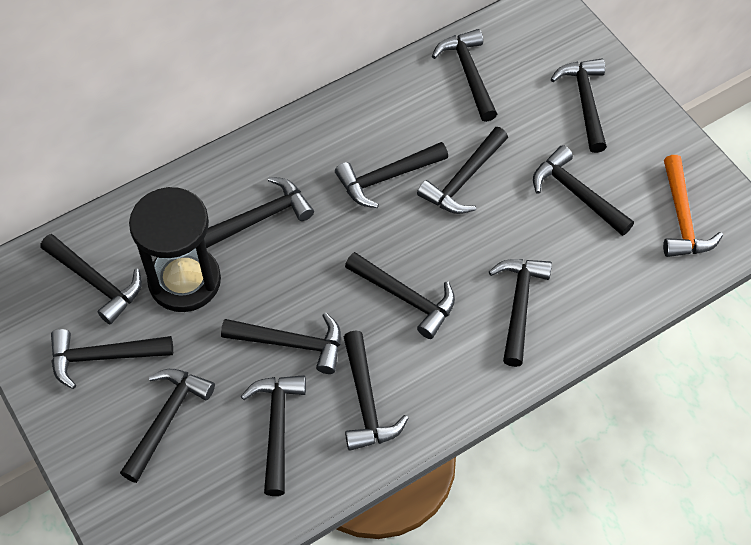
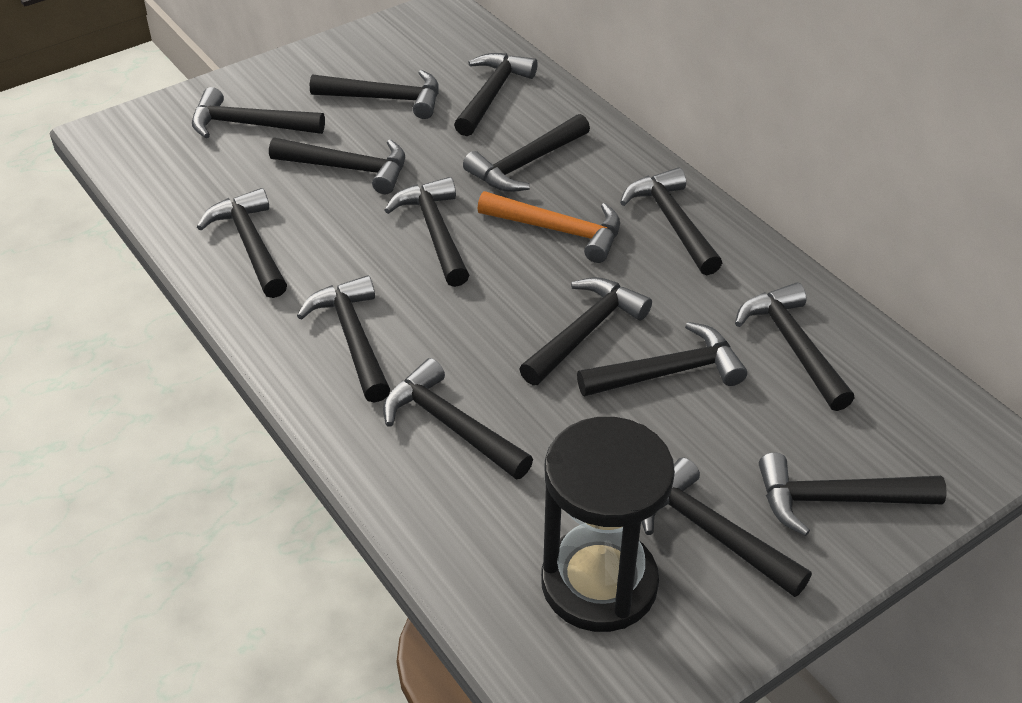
black hammer: [41,234,142,324] [51,329,173,389] [120,369,215,483] [204,177,314,248] [221,312,341,374] [241,375,306,496] [335,142,448,208] [344,330,408,451] [345,252,455,339] [417,127,508,214] [432,29,497,122] [489,259,552,367] [533,145,634,236] [551,59,607,153] = 14 -> [192,87,325,138] [197,188,287,298] [269,138,405,194] [297,275,390,403] [310,70,439,119] [383,358,533,479] [384,177,469,287] [454,53,538,136] [463,114,590,192] [519,277,652,385] [577,322,747,396] [620,168,722,275] [642,458,812,597] [735,282,854,411] [759,452,947,536] = 15

